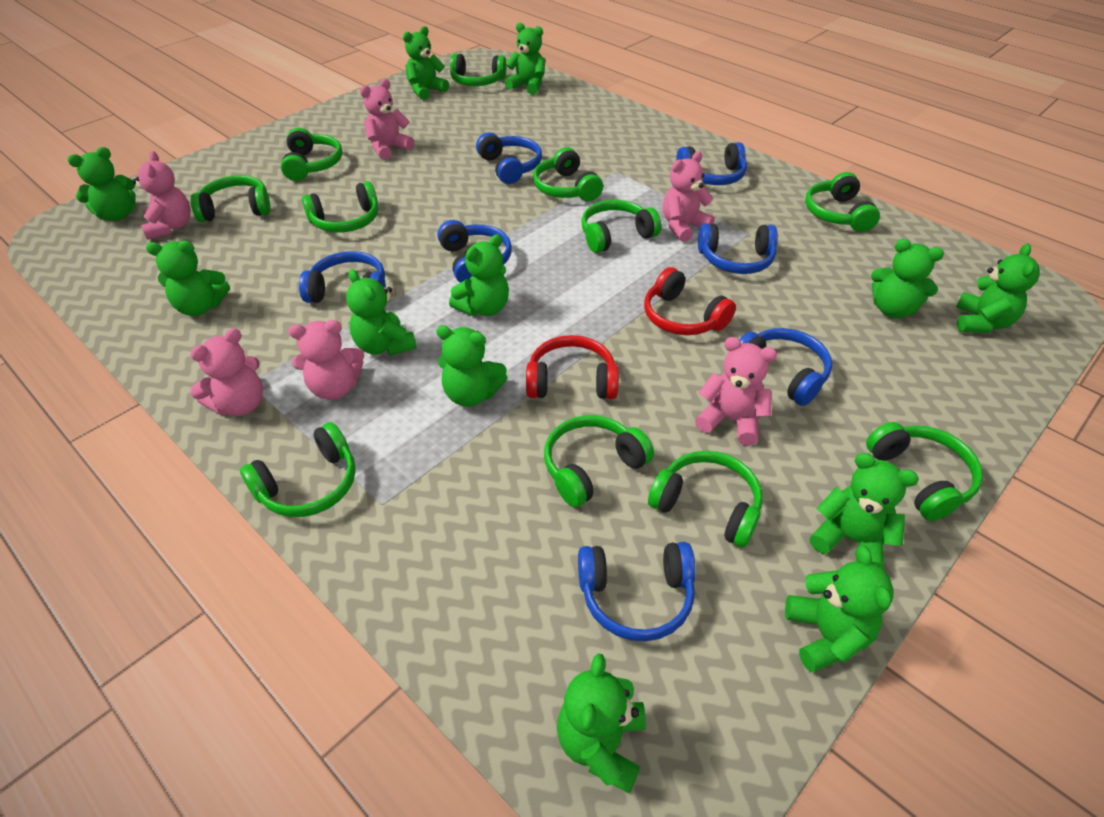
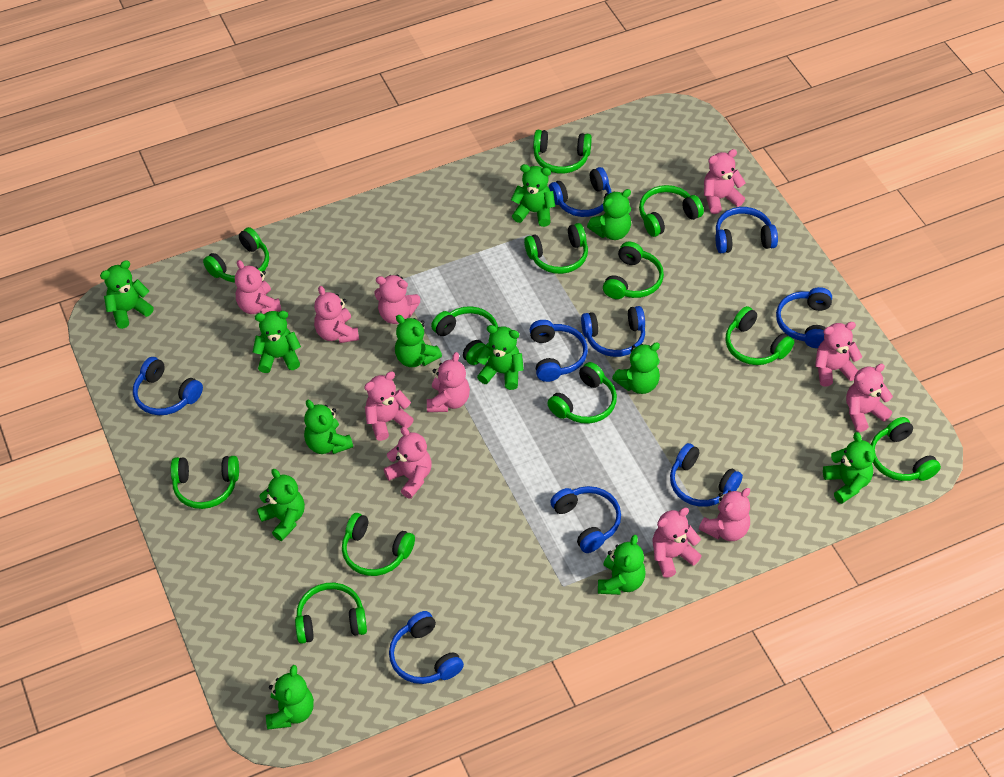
blue headphones: [299,251,386,303] [437,220,512,283] [476,132,542,184] [578,542,696,642] [676,142,747,185] [698,223,778,274] [739,328,832,406] = 7 -> [133,357,203,415] [389,611,464,684] [530,320,588,382] [549,167,611,217] [550,486,621,553] [581,306,645,357] [670,443,743,507] [715,207,778,253] [776,287,832,348] = 9
green headphones: [191,175,271,222] [240,422,356,517] [281,128,343,181] [302,181,378,233] [450,54,507,86] [533,147,603,201] [544,415,654,507] [581,200,661,253] [648,451,763,548] [805,172,880,232] [866,422,983,521] = 11 -> [171,456,239,509] [203,227,269,283] [295,583,367,644] [342,513,415,576] [431,306,498,365] [524,223,588,274] [533,130,592,174] [547,362,617,424] [603,242,664,299] [639,185,704,237] [725,306,794,365] [871,417,941,481] = 12
pink teddy bear: [132,151,191,240] [190,328,263,416] [288,320,364,400] [360,79,414,160] [663,151,715,242] [695,337,777,446] = 6 -> [235,260,282,314] [314,286,359,343] [364,372,414,441] [374,275,420,324] [384,427,432,499] [427,352,470,412] [652,508,701,578] [699,488,750,541] [704,149,746,214] [815,322,862,386] [846,364,893,432] = 11
red headphones: [526,335,619,399] [644,267,736,335] = 2 -> none = 0

